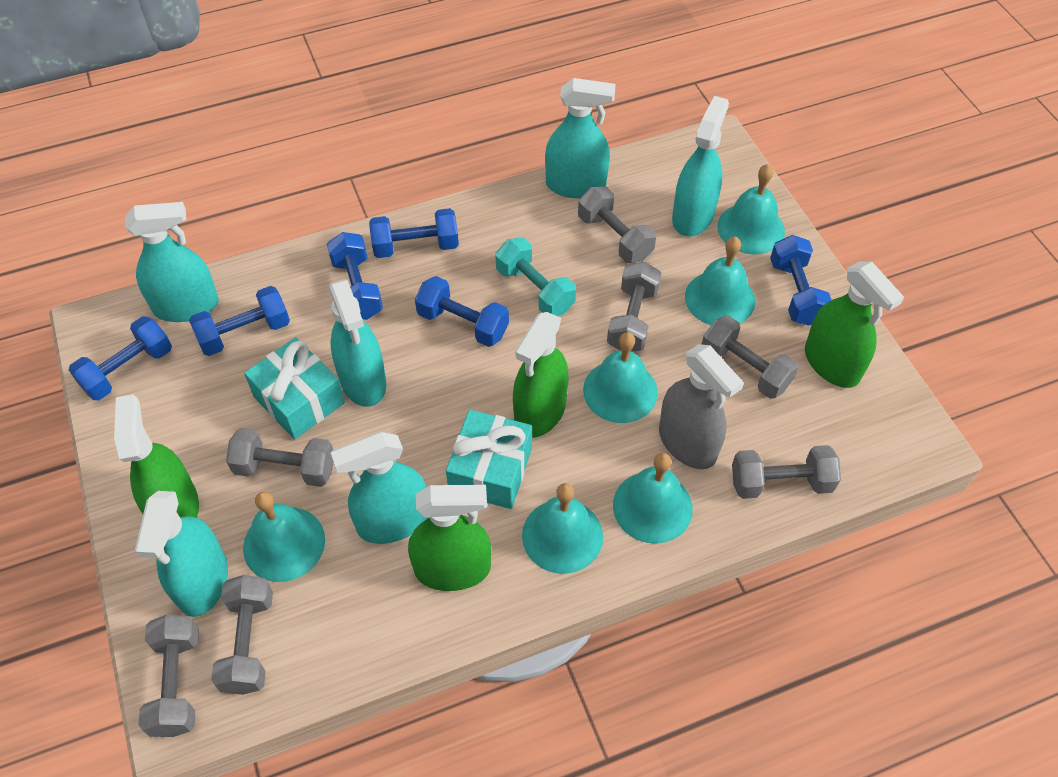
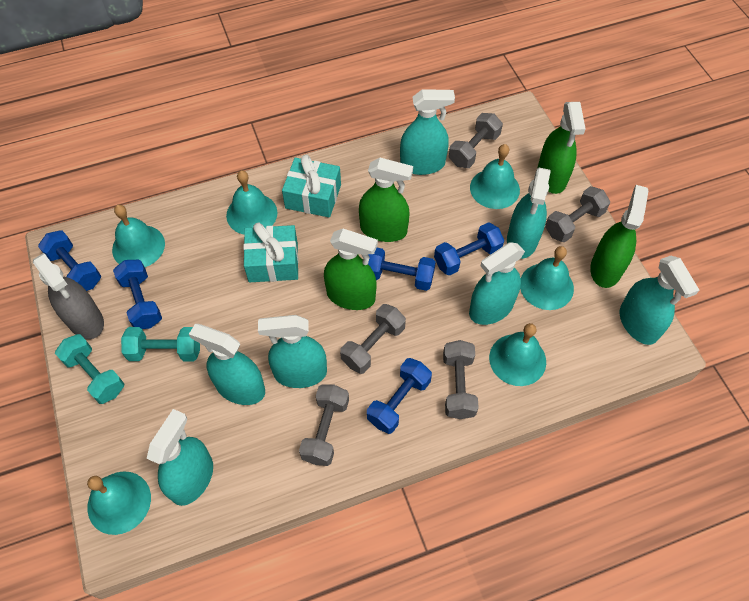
blue dumbbell: [69,316,172,400] [189,286,290,356] [327,232,383,320] [369,208,459,258] [415,276,509,347] [770,235,831,325] = 6 -> [38,230,101,291] [113,260,162,329] [367,358,432,434] [368,248,436,291] [434,222,504,276] = 5
grey dumbbell: [139,615,199,737] [211,575,273,695] [226,428,333,487] [578,187,656,263] [607,261,661,352] [702,315,799,399] [732,445,841,499] = 7 -> [299,385,349,466] [340,304,406,374] [443,340,479,419] [449,113,503,168] [545,186,610,242] = 5
turquoise dumbbell: [495,238,576,316] = 1 -> [55,334,124,404] [121,327,200,361] = 2
turquoise spray bottle: [125,202,219,322] [135,491,228,617] [329,279,386,407] [331,432,428,544] [545,78,615,198] [672,96,729,237] = 6 -> [147,409,213,506] [189,324,265,405] [258,315,327,388] [400,89,455,175] [469,242,525,325] [507,168,551,259] [619,255,699,345] = 7

